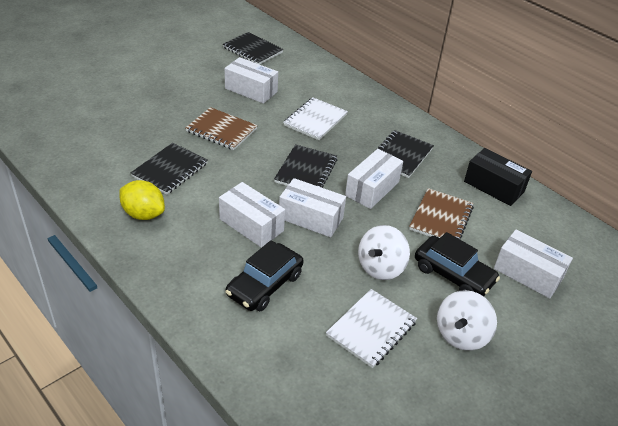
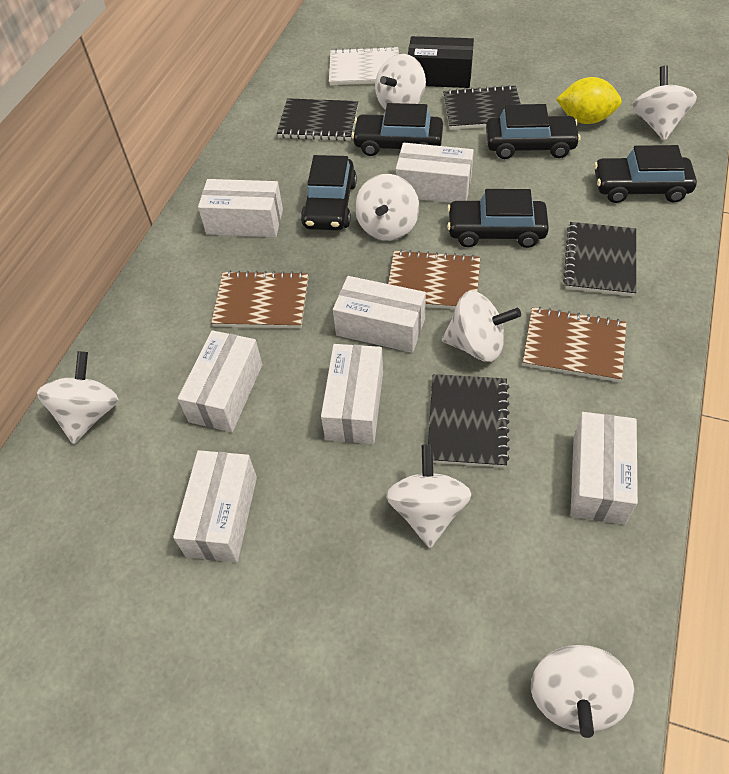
black car: [226,240,304,311] [415,232,500,297] = 2 -> [301,155,357,231] [352,103,443,156] [447,189,549,248] [486,104,581,159] [594,145,697,203] = 5
brown notebook: [185,107,258,150] [409,188,474,239] = 2 -> [211,271,308,328] [388,249,480,309] [523,307,627,382] = 3
white box: [219,182,285,248] [225,57,278,104] [279,178,346,237] [345,149,403,209] [494,229,573,299] = 5 -> [173,450,257,562] [178,330,262,432] [198,179,283,237] [321,344,383,444] [333,276,426,353] [396,143,474,203] [570,412,638,525] = 7
white notebook: [283,97,348,140] [326,289,417,368] = 2 -> [329,46,399,85] = 1
white spinning top: [358,225,410,280] [437,290,497,351] = 2 -> [37,351,119,444] [355,174,419,241] [375,54,426,110] [386,444,472,548] [442,291,521,362] [531,645,634,738] [633,65,697,141] = 7

